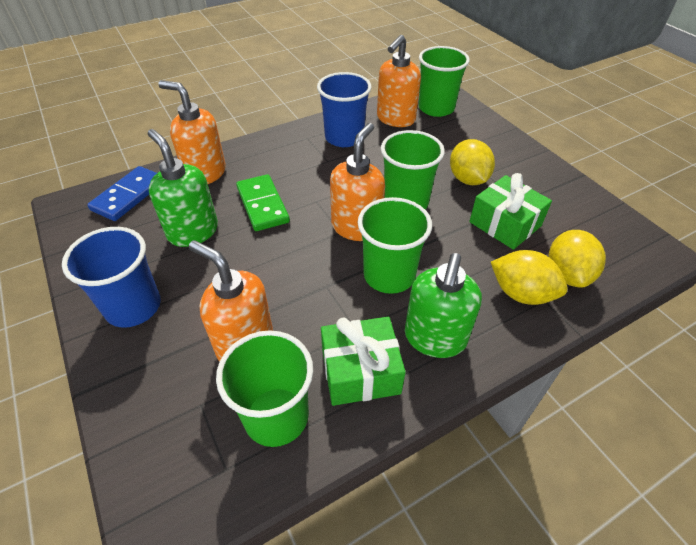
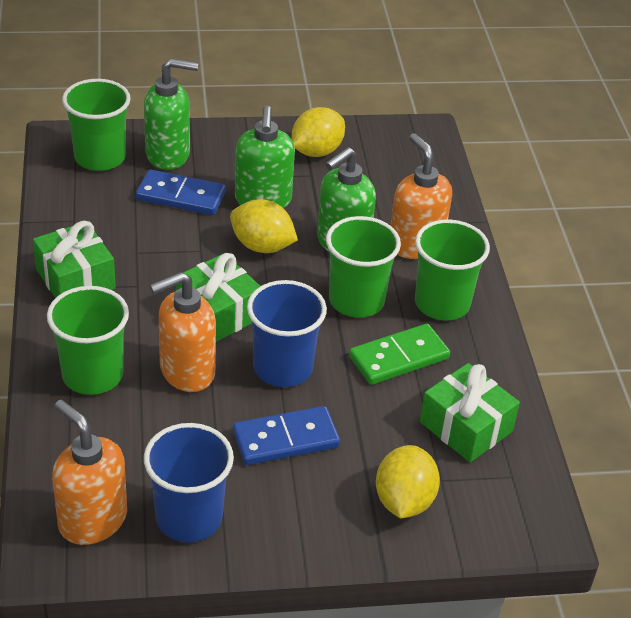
blue domino: [87,166,157,221] = 1 -> [136,170,226,215] [233,406,340,465] = 2
green gift: [321,317,406,406] [469,173,552,250] = 2 -> [33,221,116,298] [176,253,260,342] [420,363,520,462] = 3
green soap dispenser: [147,129,218,247] [405,253,482,358] = 2 -> [144,58,198,170] [235,106,295,208] [317,147,376,252] = 3
orange soap dispenser: [158,80,226,184] [189,240,273,361] [330,123,385,241] [377,35,421,127] = 4 -> [52,400,127,545] [150,272,216,392] [391,133,452,259] = 3

